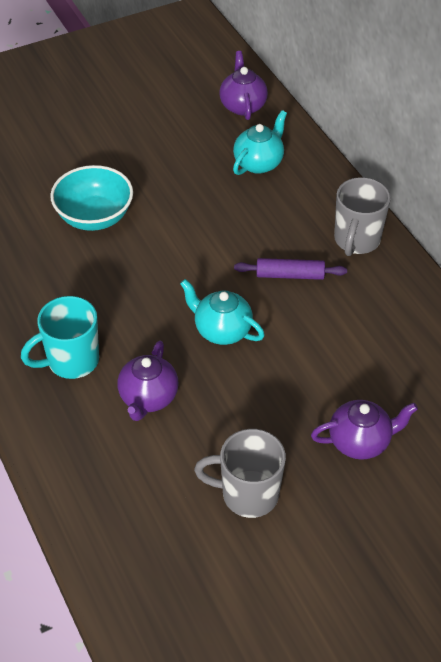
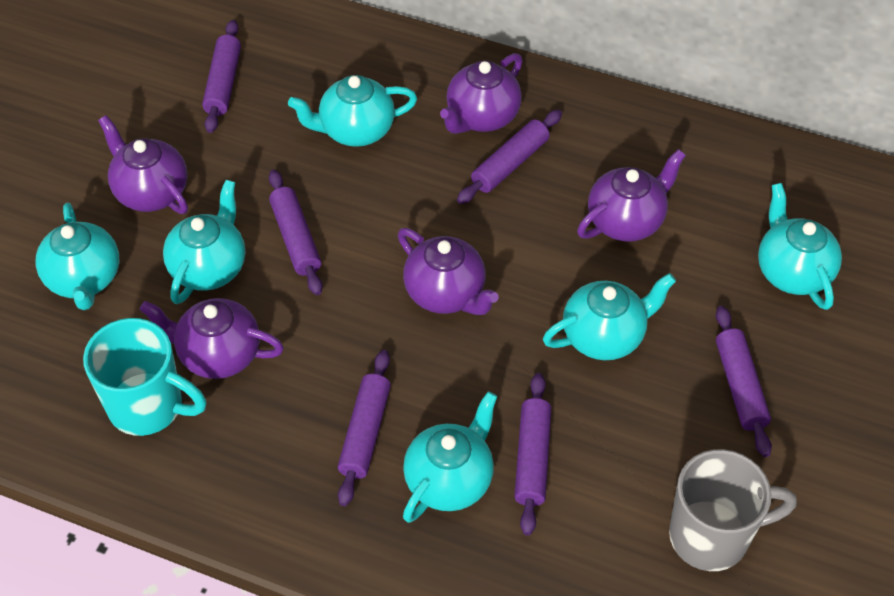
grey mug: [194,429,286,518] [334,177,391,256] = 2 -> [669,449,797,571] = 1
purple rolling pin: [234,258,347,280] = 1 -> [202,20,241,133] [269,170,323,295] [338,350,391,506] [457,110,562,204] [514,373,551,536] [716,306,772,457] = 6
purple teapot: [117,341,179,421] [220,51,268,120] [311,400,418,460] = 3 -> [98,115,188,214] [140,298,284,379] [398,228,499,315] [440,53,522,134] [577,149,686,242] = 5
turquoise bowl: [50,165,133,231] = 1 -> none = 0
turquoise teapot: [180,279,265,345] [233,110,287,175] = 2 -> [36,203,119,310] [163,180,245,304] [288,75,417,147] [403,391,497,523] [543,273,676,360] [758,183,842,310] = 6

